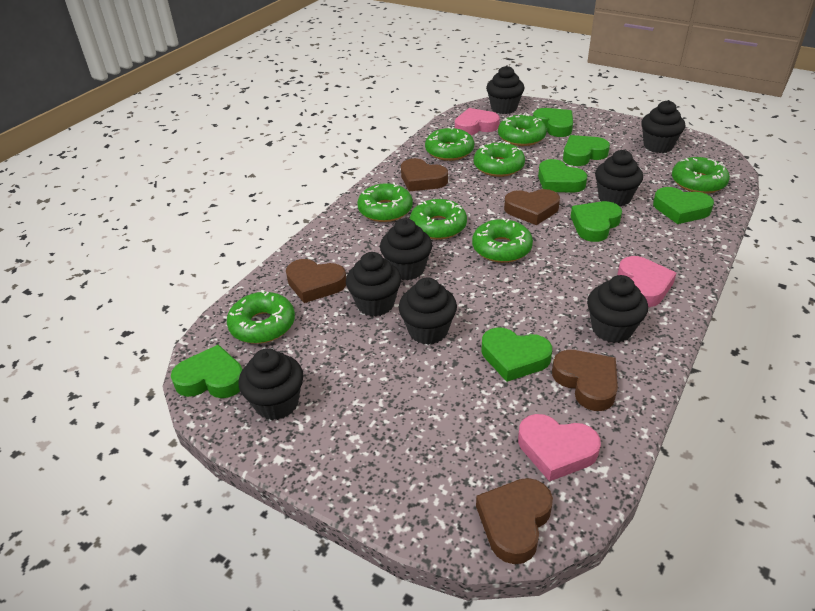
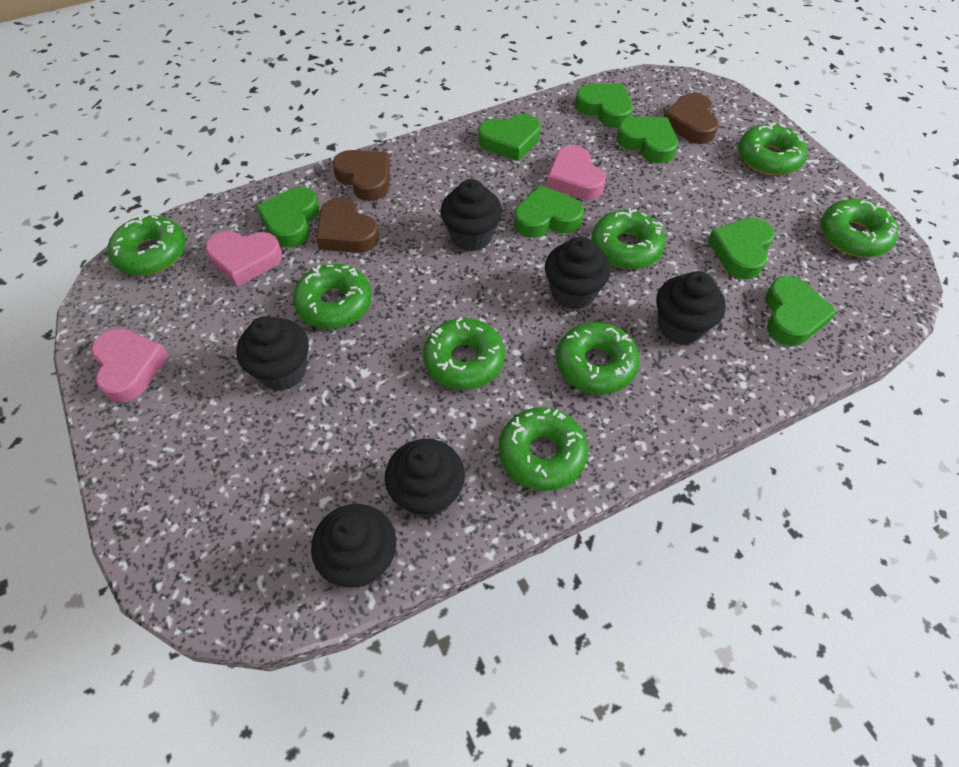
black cupcake: [239,348,303,420] [346,252,401,317] [380,218,432,280] [399,277,457,345] [486,65,524,114] [587,275,648,343] [595,150,643,207] [641,100,685,153] = 8 -> [236,316,309,390] [311,504,396,587] [385,439,465,518] [440,179,502,251] [545,237,611,310] [656,271,726,345] = 6
brown heart: [286,259,346,303] [401,158,448,191] [476,478,553,564] [504,189,560,225] [552,350,618,411] = 5 -> [316,197,379,253] [333,150,390,201] [664,93,719,144] = 3

